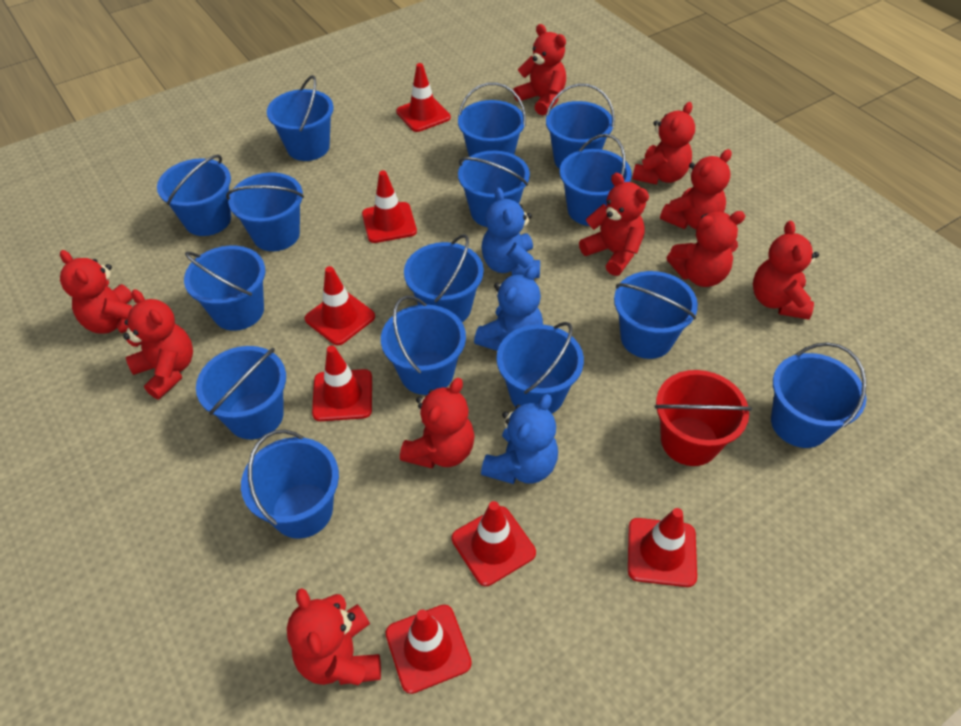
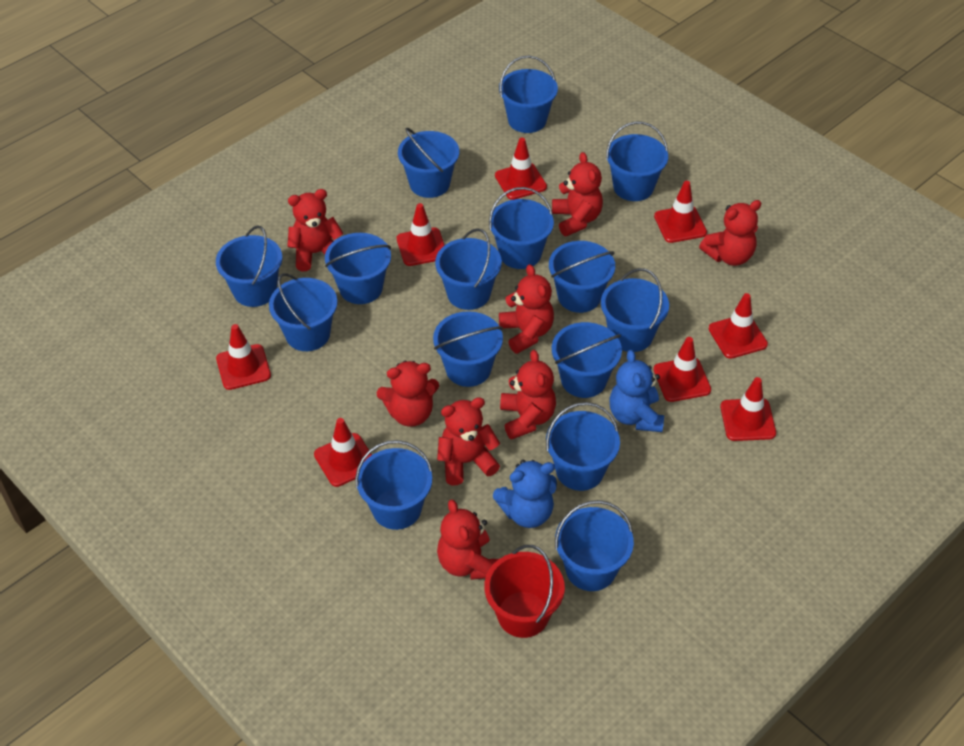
blue teddy bear: [474,266,543,351] [481,188,540,278] [481,394,558,484] = 3 -> [493,460,557,528] [609,350,664,432] = 2
red teddy bear: [60,250,133,334] [123,289,193,399] [287,588,381,685] [400,378,475,469] [513,24,566,115] [579,173,649,276] [632,102,695,185] [660,149,732,229] [667,211,745,287] [753,221,819,320] = 10 -> [287,189,344,271] [376,361,439,427] [437,397,500,485] [437,500,498,580] [499,264,554,354] [500,350,556,440] [552,152,603,236] [699,200,761,266] = 8
red traffic cone: [305,266,375,345] [312,345,372,421] [362,171,417,243] [385,605,472,694] [396,63,451,132] [452,501,536,586] [628,508,697,587] = 7 -> [216,324,271,390] [314,418,372,487] [397,203,445,266] [495,138,547,200] [653,337,711,402] [654,181,707,243] [709,293,768,359] [720,377,776,441] = 8

